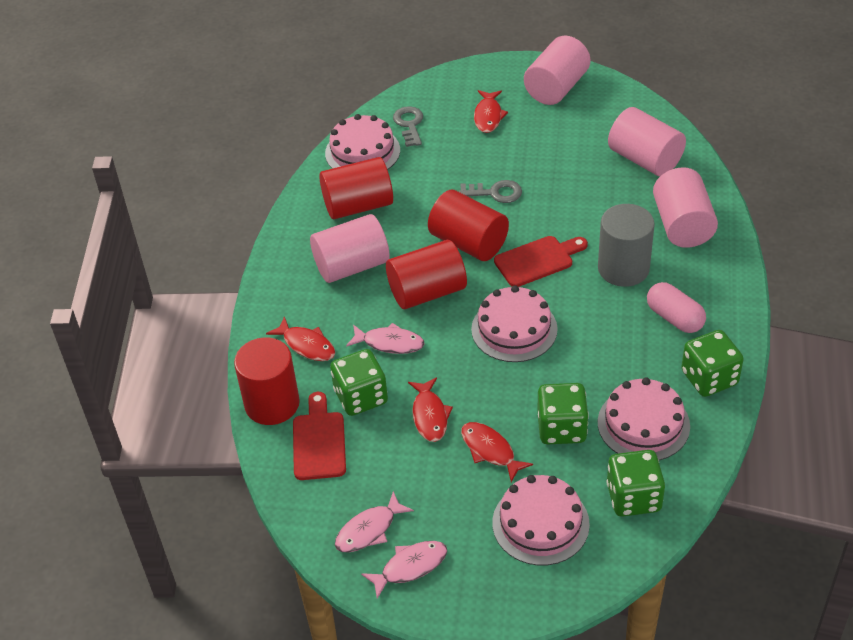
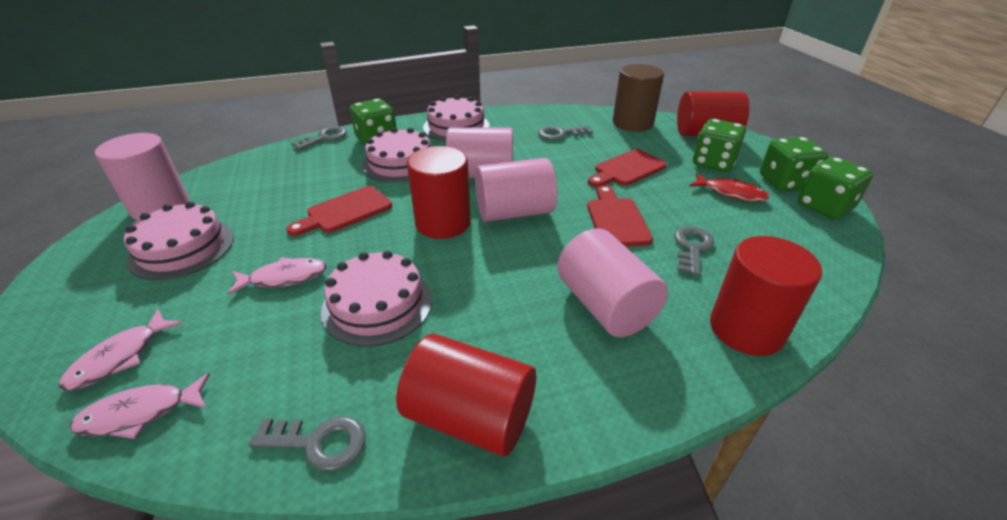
brown cylinder: none = 0 -> [613,64,664,132] = 1
grey cylinder: [598,204,655,287] = 1 -> none = 0
grey key: [393,106,423,147] [459,180,522,203] = 2 -> [249,416,366,471] [291,126,347,150] [538,125,593,140] [674,226,714,276] = 4
pink capsule: [647,282,706,333] = 1 -> none = 0
red cutting board: [293,392,346,480] [494,236,588,287] = 2 -> [286,186,392,236] [587,185,653,247] [588,149,667,187] = 3
red fish: [266,316,335,361] [408,377,453,442] [461,422,533,482] [474,90,508,133] = 4 -> [690,173,770,202] = 1

